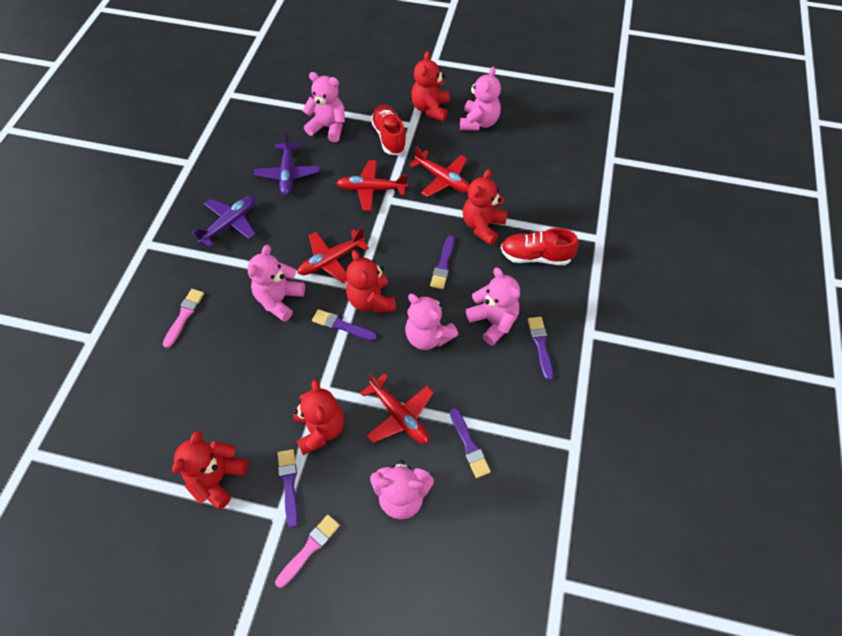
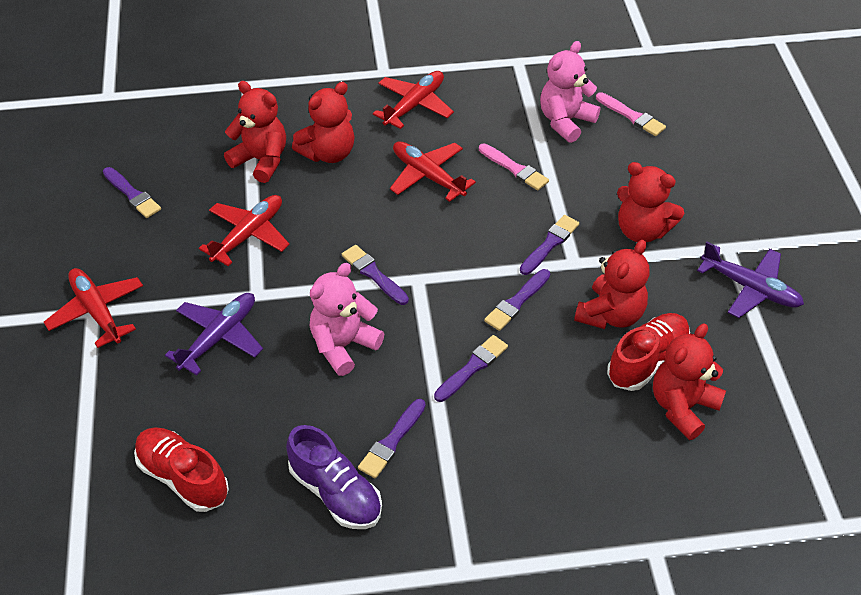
pink teddy bear: [247,245,305,322] [302,72,345,142] [370,460,434,519] [405,294,458,350] [460,67,501,131] [466,268,520,346] = 6 -> [310,263,384,376] [540,41,600,143] = 2
purple brush: [278,449,298,528] [312,309,377,341] [430,236,454,289] [450,408,491,478] [528,317,553,380] = 5 -> [103,167,161,218] [342,245,409,305] [358,399,426,478] [434,335,508,402] [484,269,550,331] [520,215,579,275] = 6
purple shoe: none = 0 -> [286,425,382,529] = 1

